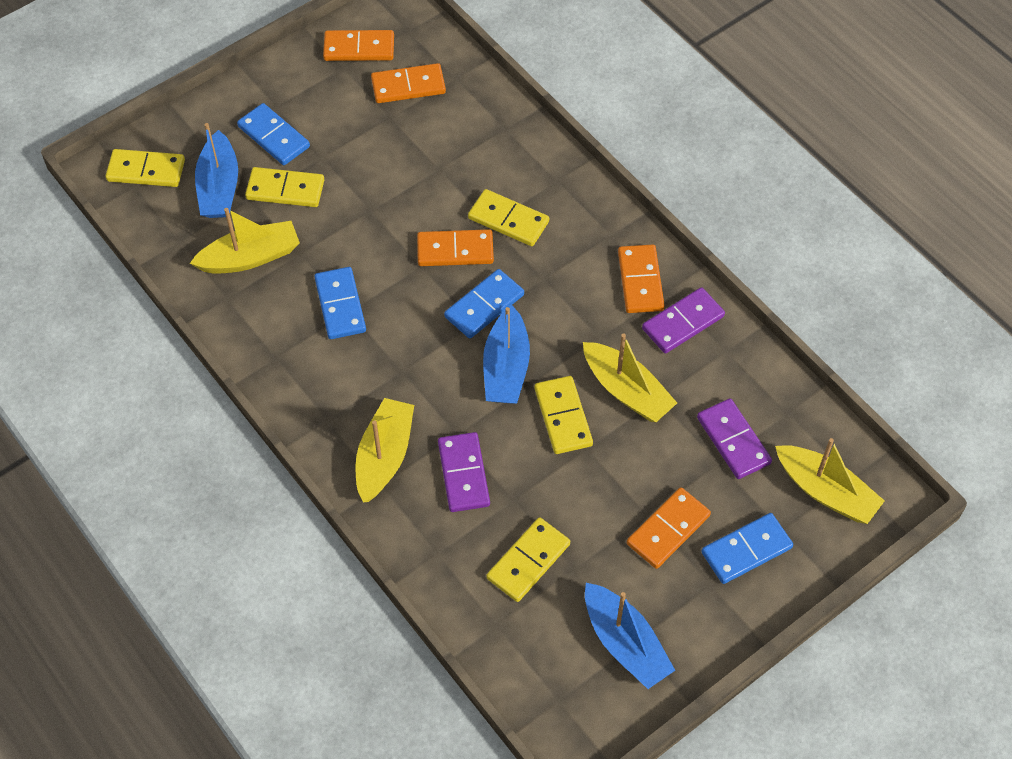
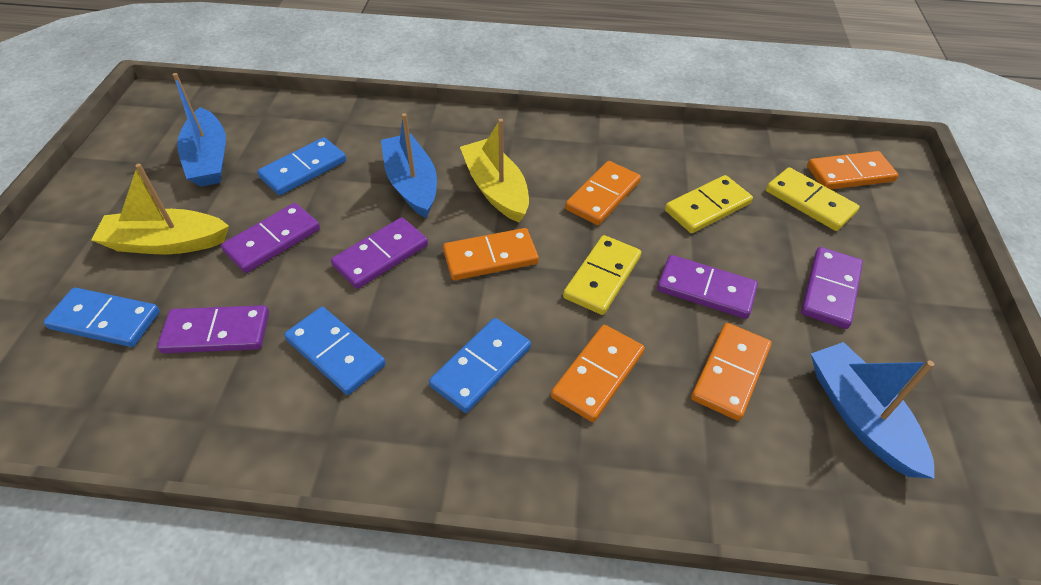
purple domino: [438,432,490,512] [642,287,725,353] [697,398,772,479] = 3 -> [157,305,269,353] [221,203,320,273] [331,217,428,289] [657,255,758,319] [801,247,863,329] = 5
yellow boat: [190,208,300,274] [355,398,414,503] [583,334,677,422] [775,438,885,524] = 4 -> [92,163,229,254] [460,119,529,223] = 2
yellow domino: [106,149,185,187] [245,167,324,207] [468,189,549,246] [487,517,570,602] [535,376,593,454] = 5 -> [563,235,641,315] [665,175,753,233] [766,167,860,231] = 3

